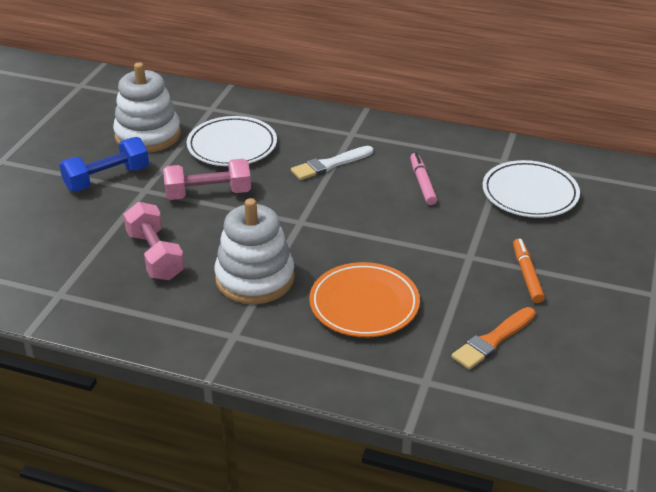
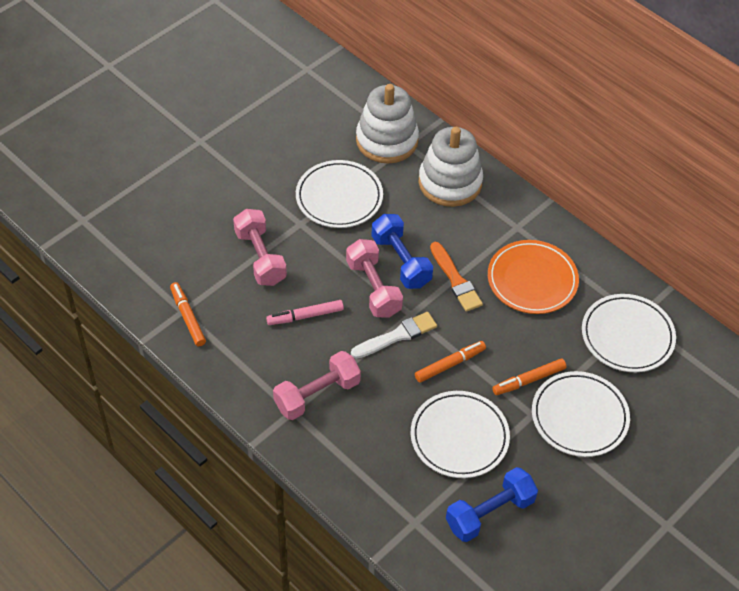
blue dumbbell: [59,137,149,191] = 1 -> [372,214,433,289] [446,467,538,542] = 2
orange marker: [513,239,545,303] = 1 -> [170,282,206,346] [415,341,486,383] [492,359,566,395] = 3
pink dumbbell: [123,202,185,280] [163,159,251,200] = 2 -> [233,209,287,286] [273,351,361,420] [346,239,403,318] = 3
white plate: [187,116,277,166] [483,160,580,218] = 2 -> [296,160,383,228] [411,391,510,478] [532,371,630,457] [582,294,676,372] = 4

